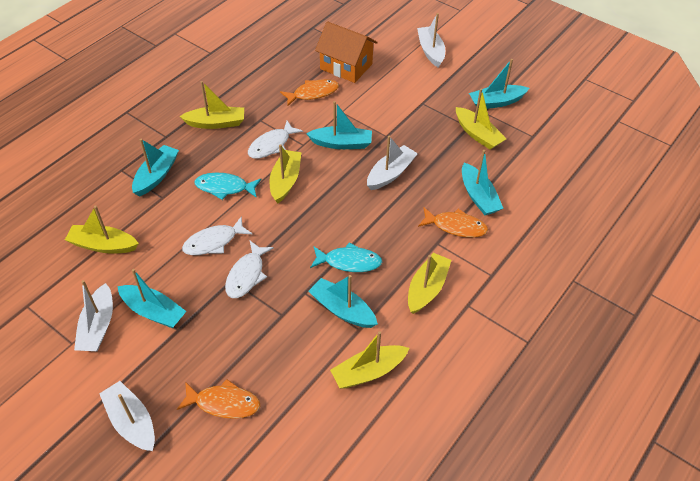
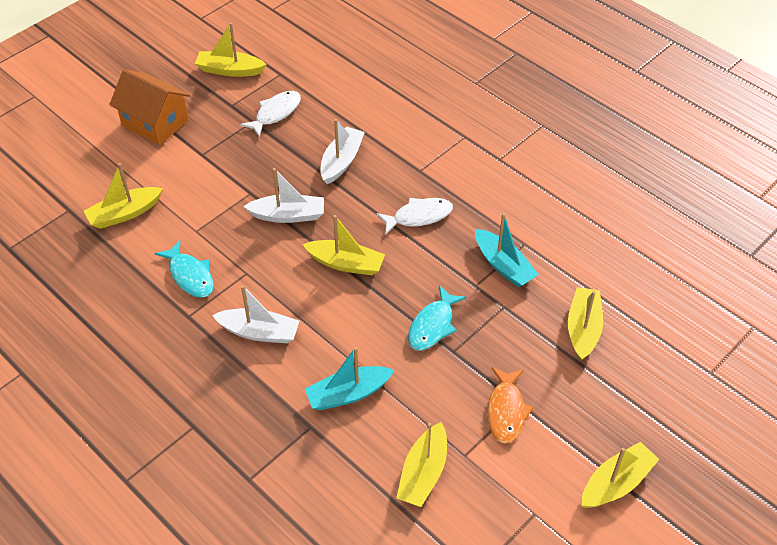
orange fish: [177,379,260,419] [280,79,339,106] [418,207,488,238] = 3 -> [487,367,533,444] = 1
turquoise boat: [117,269,186,328] [132,139,179,196] [306,101,372,149] [308,275,378,328] [462,150,504,215] [469,59,529,109] = 6 -> [305,347,394,410] [475,213,539,287] = 2
white boat: [74,280,113,351] [99,381,155,451] [367,136,418,190] [417,13,445,68] = 4 -> [212,285,299,343] [243,168,324,223] [320,119,365,184] = 3
white fish: [182,216,252,255] [225,241,274,298] [248,121,303,159] = 3 -> [240,91,301,137] [376,198,453,235] = 2

